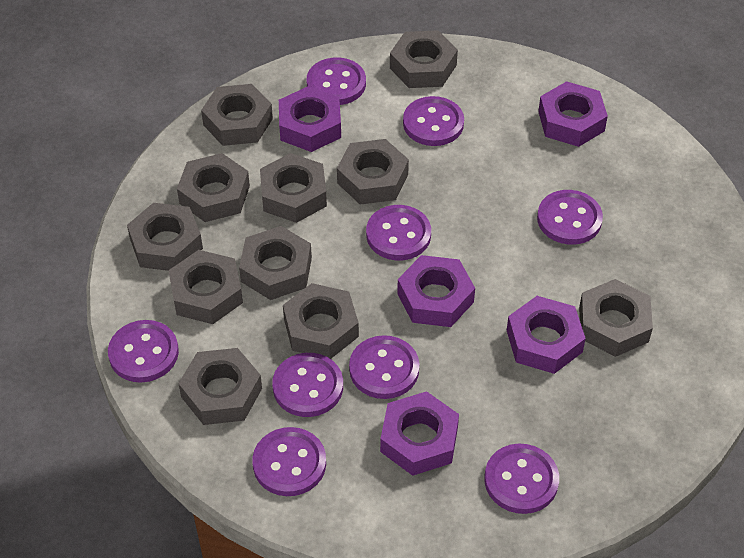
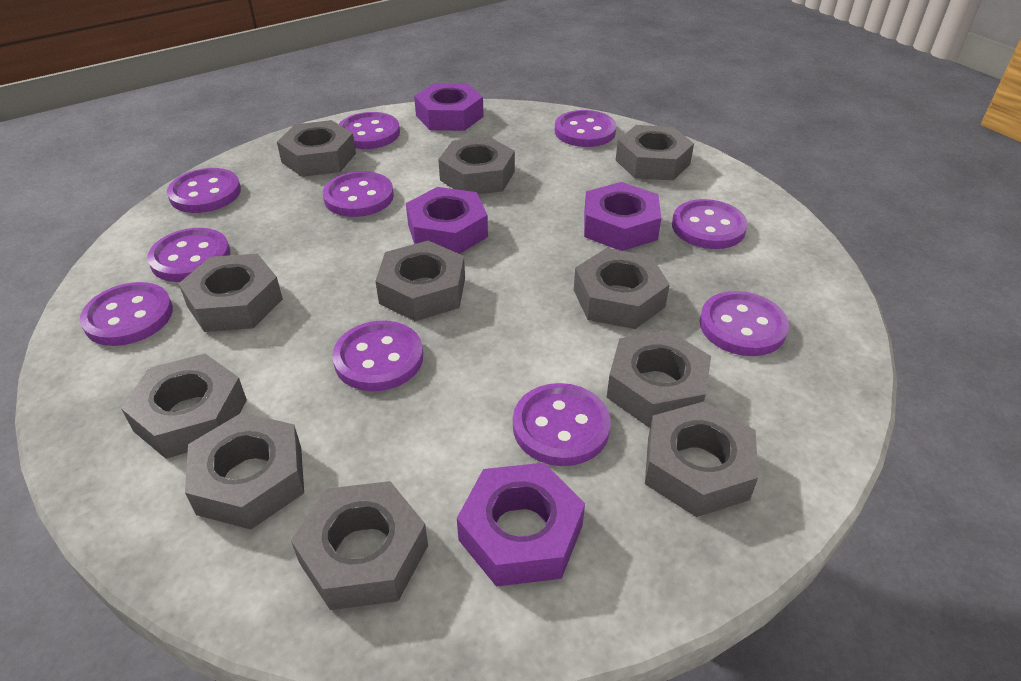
purple button: [108,320,179,383] [252,427,326,496] [272,353,343,417] [306,58,366,105] [349,335,419,399] [366,205,431,260] [403,96,464,146] [484,444,559,514] [537,190,603,245] = 9 -> [80,282,173,346] [147,228,230,282] [167,168,241,213] [323,171,394,217] [332,321,423,391] [339,112,400,149] [513,383,611,466] [555,110,616,147] [672,199,748,249] [700,291,789,356] = 10
purple nut: [279,86,341,152] [380,391,459,476] [397,255,475,327] [507,296,586,374] [538,81,608,147] = 5 -> [406,187,488,254] [414,83,484,131] [457,463,585,587] [584,182,661,251] = 4

